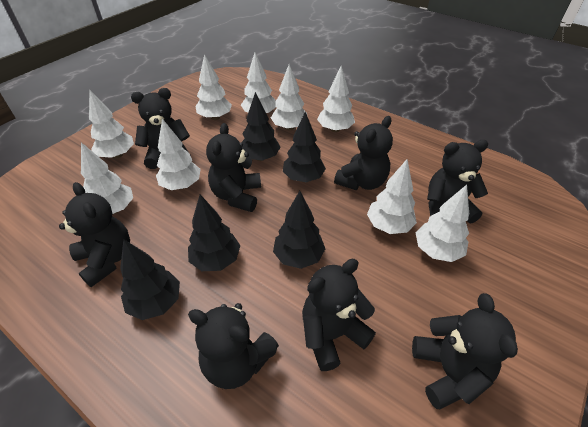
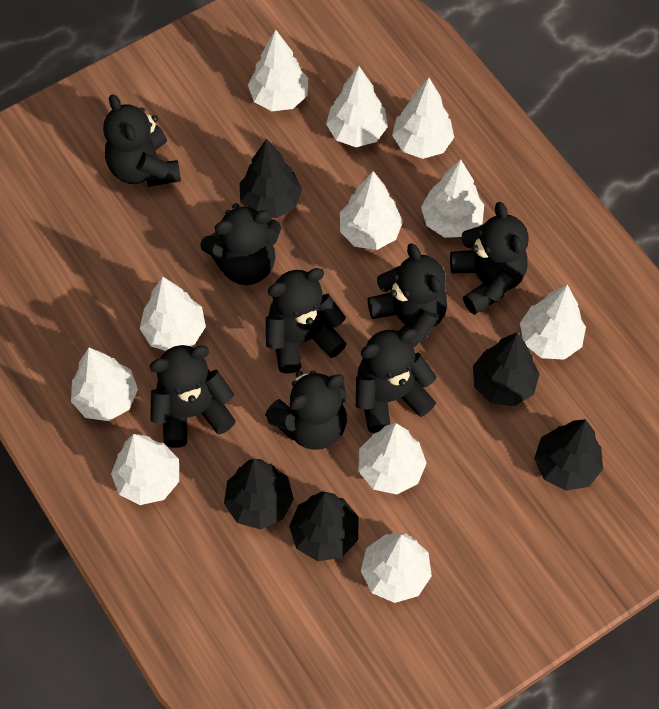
white tree: [81,142,133,214] [89,90,134,159] [156,119,201,190] [195,54,232,120] [241,52,276,113] [271,64,308,130] [317,66,355,132] [367,159,417,234] [416,185,469,262] = 9 -> [71,348,138,421] [111,434,179,505] [140,277,206,351] [248,30,308,111] [326,66,388,147] [340,171,403,250] [358,423,427,495] [361,533,432,603] [392,78,454,159] [421,160,484,238] [520,285,586,360] = 11

